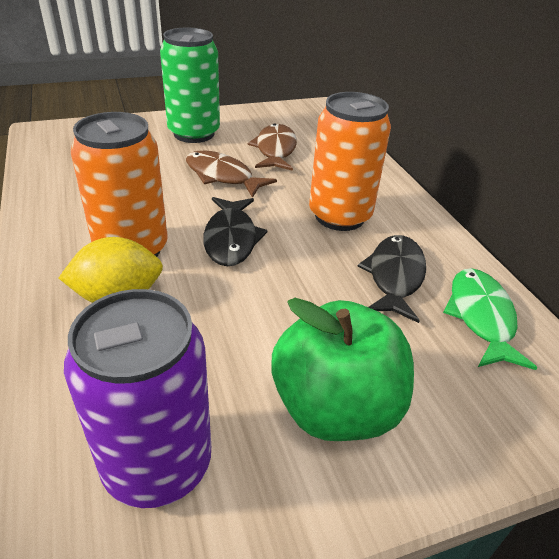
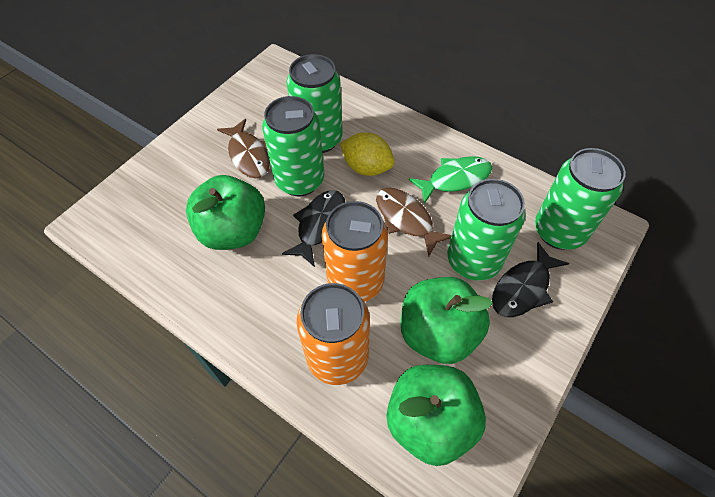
green apple: [271,298,414,441] = 1 -> [186,175,265,250] [387,365,486,466] [401,277,493,364] = 3
green can: [160,28,220,143] = 1 -> [262,96,324,196] [287,54,343,153] [447,179,525,281] [535,148,626,250] = 4
purple can: [64,289,211,508] = 1 -> none = 0

